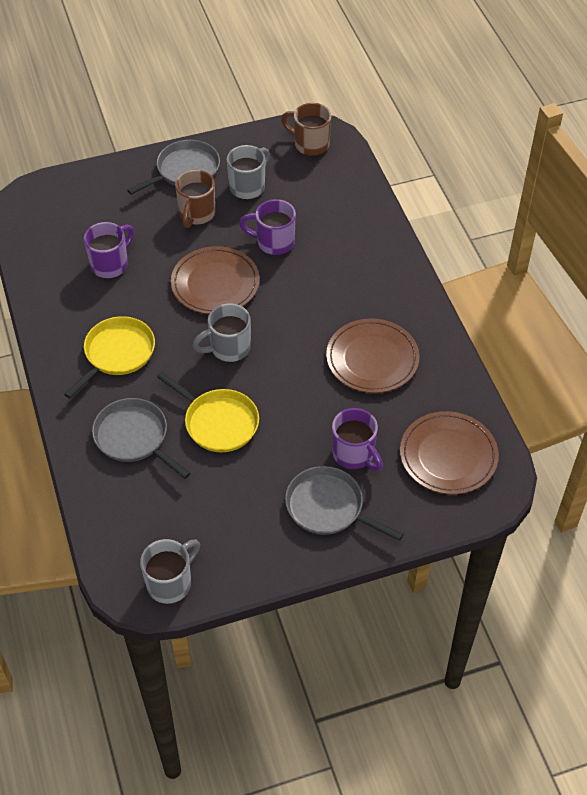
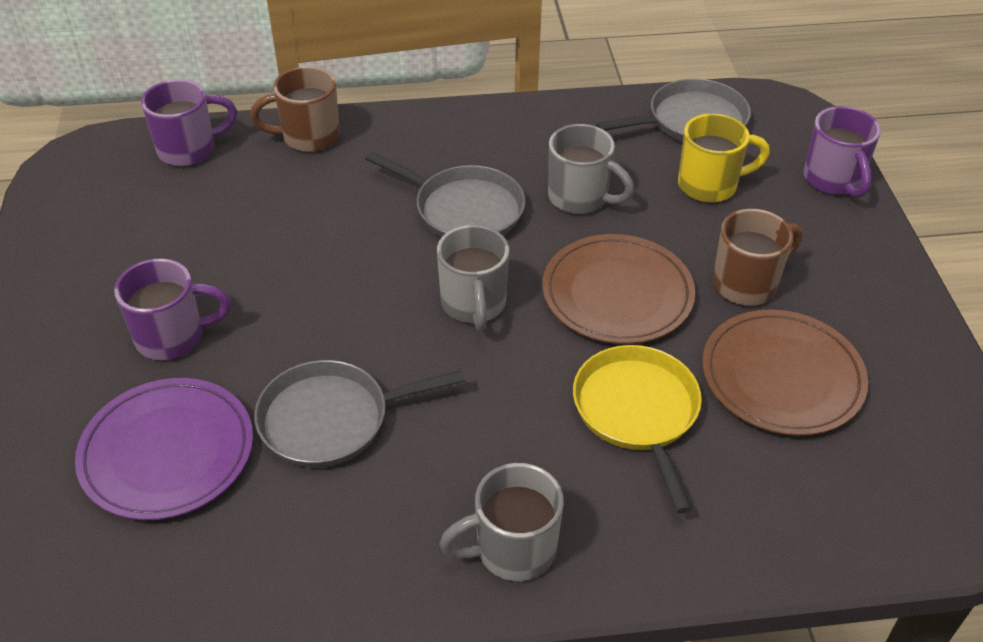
brown plate: [171,246,260,314] [326,318,419,393] [400,411,499,495] = 3 -> [542,234,695,344] [702,309,868,436] = 2
purple plate: none = 0 -> [75,378,253,520] = 1
yellow mug: none = 0 -> [678,113,770,203] = 1
yellow pan: [64,316,155,398] [157,372,259,452] = 2 -> [573,345,702,513] = 1

